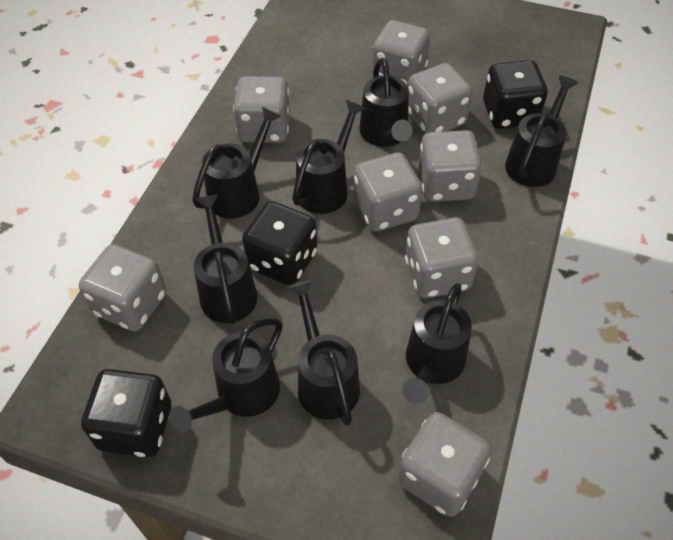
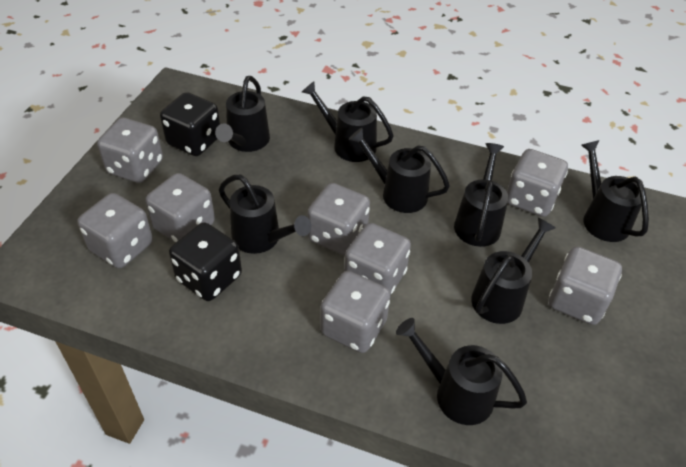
black dice: [81,369,171,457] [242,201,317,286] [483,60,548,129] = 3 -> [160,92,220,156] [169,222,242,301] = 2

